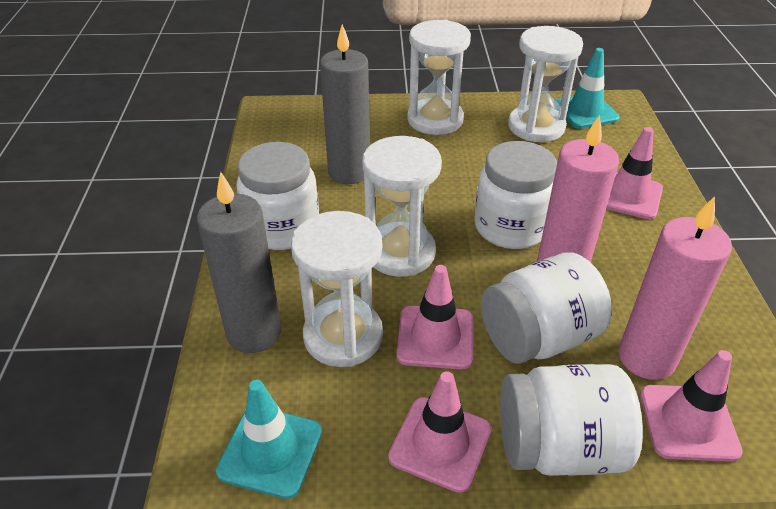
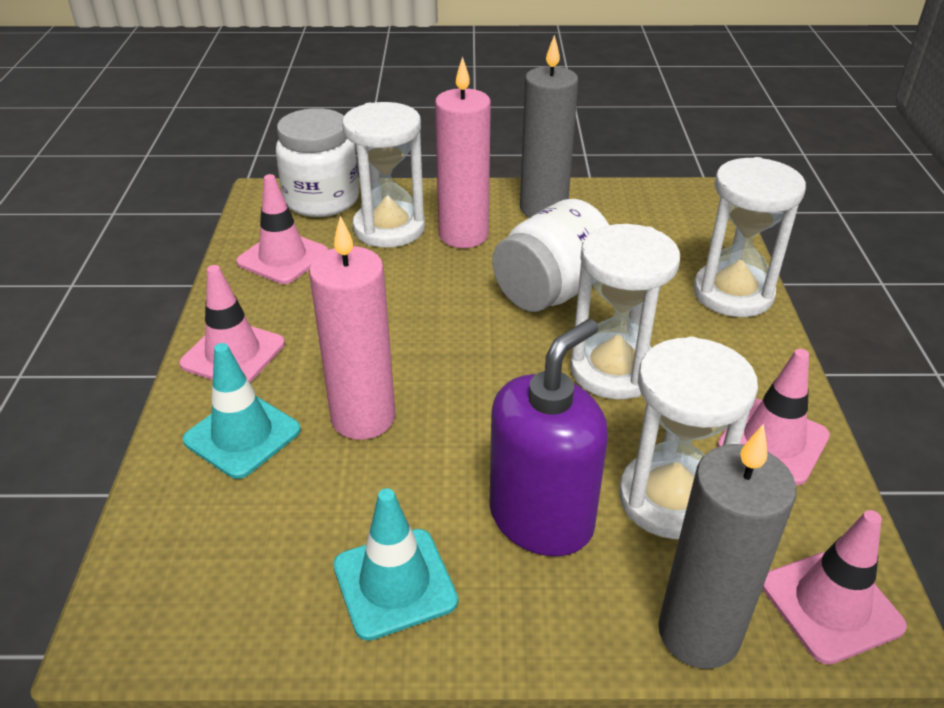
purple soap dispenser: none = 0 -> [489,319,608,556] = 1
white jar: [237,142,319,250] [474,141,557,249] [481,252,612,364] [500,364,643,476] = 4 -> [276,108,359,217] [492,199,609,312] = 2

